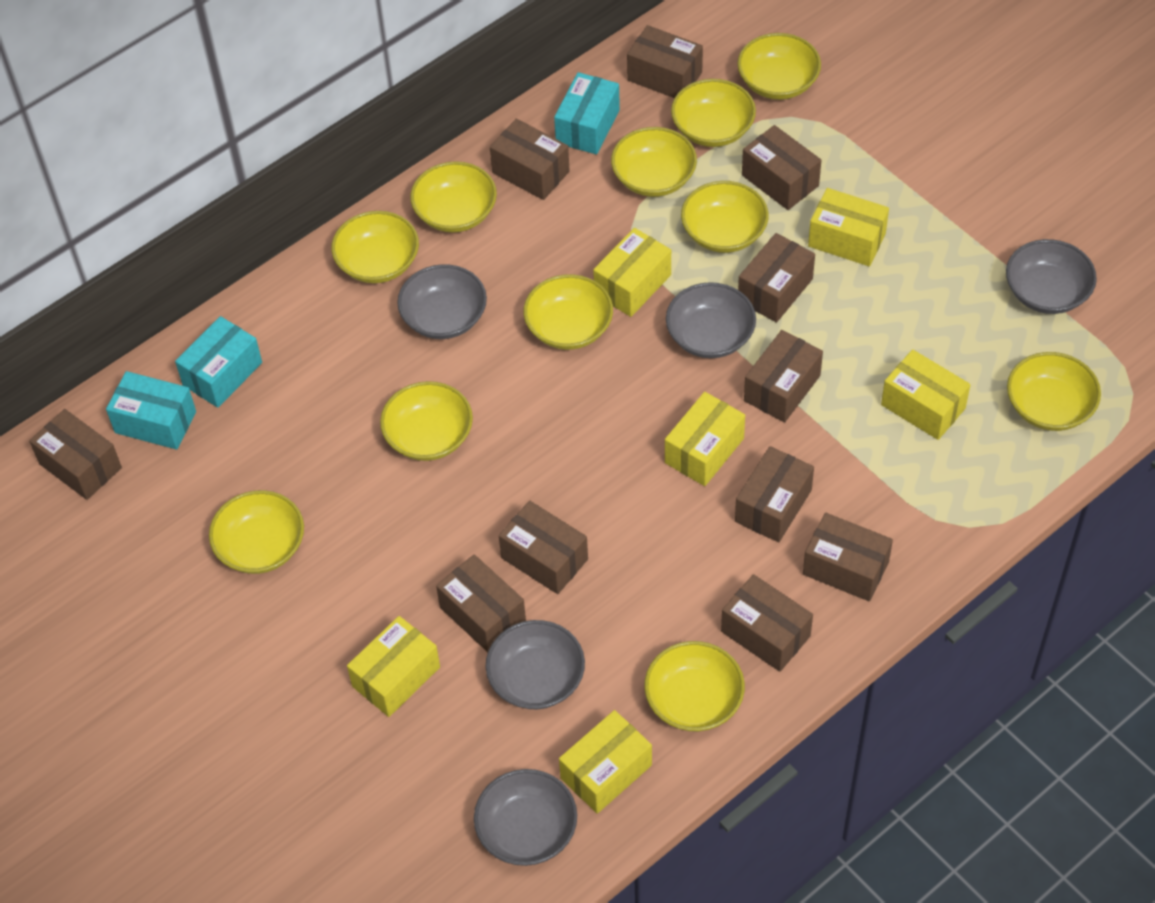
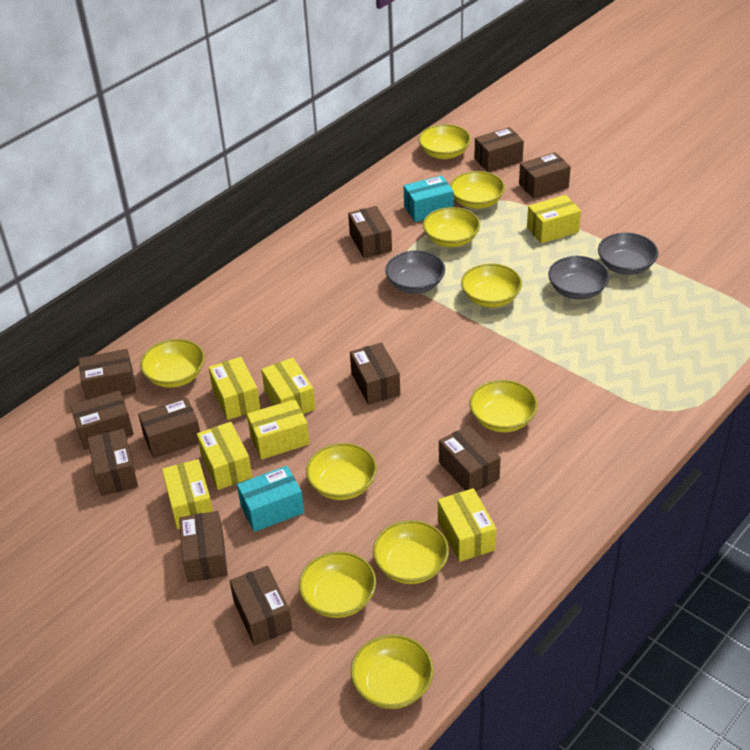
grey bowl: [397,264,487,339] [474,769,577,866] [486,620,585,709] [666,282,756,358] [1006,239,1097,314] = 5 -> [385,250,445,294] [548,256,610,300] [598,233,658,275] = 3
turquoise box: [106,371,196,450] [175,316,262,408] [554,72,620,155] = 3 -> [237,466,304,532] [404,175,454,222] = 2
yellow bowl: [209,490,304,574] [331,211,419,283] [380,381,473,461] [410,161,497,233] [523,274,613,350] [611,127,697,197] [644,641,745,731] [671,79,756,147] [681,181,769,253] [737,33,821,100] [1007,352,1101,431] = 11 -> [140,339,205,388] [299,552,376,618] [306,443,377,500] [351,635,434,709] [373,520,449,584] [419,124,471,159] [423,207,480,247] [450,171,505,209] [461,263,522,308] [469,380,538,432] = 10
yellow box: [347,616,440,717] [559,710,652,814] [593,228,671,317] [665,392,745,486] [808,188,889,266] [881,349,970,440] = 6 -> [162,459,213,529] [197,422,252,490] [208,357,260,420] [247,399,310,460] [261,358,315,414] [438,488,496,562] [527,195,581,244] = 7

